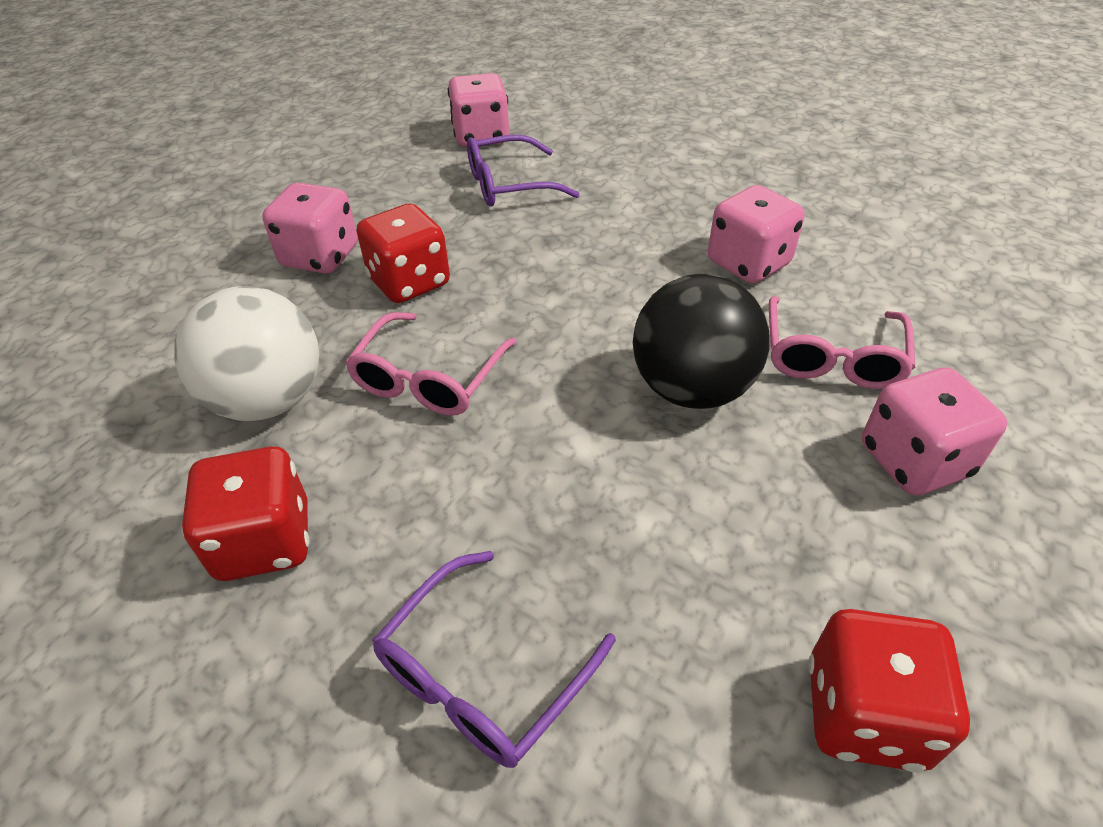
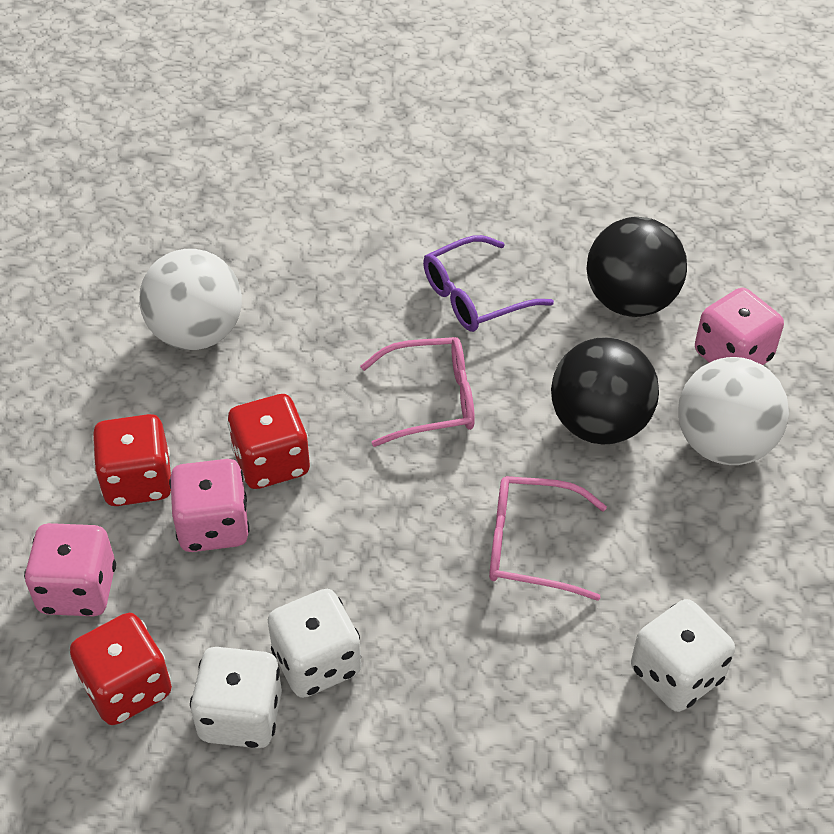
black ball: [633,274,770,409] = 1 -> [551,337,659,445] [587,217,687,317] = 2
pink dice: [262,182,358,274] [448,73,509,147] [708,185,805,283] [862,367,1007,496] = 4 -> [24,523,116,616] [169,459,250,552] [695,288,784,365] = 3
purple glasses: [372,551,616,768] [467,135,580,207] = 2 -> [423,235,554,332] = 1
white ball: [174,286,319,421] = 1 -> [139,249,242,350] [678,357,789,465] = 2
white dice: none = 0 -> [190,647,282,748] [268,589,361,698] [631,599,735,712] = 3

